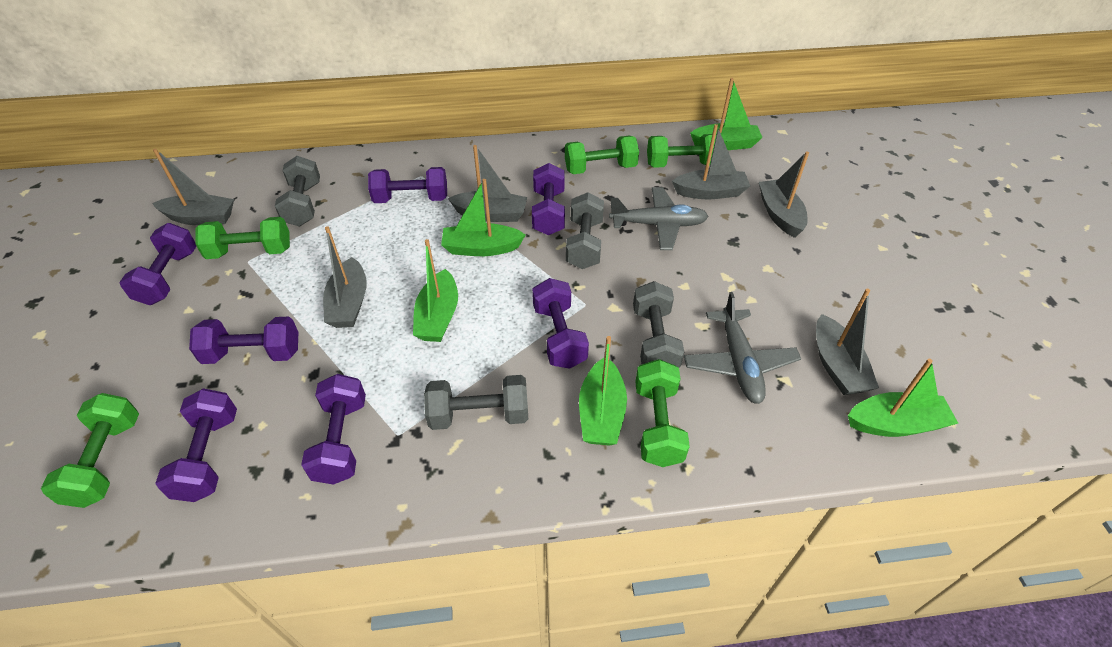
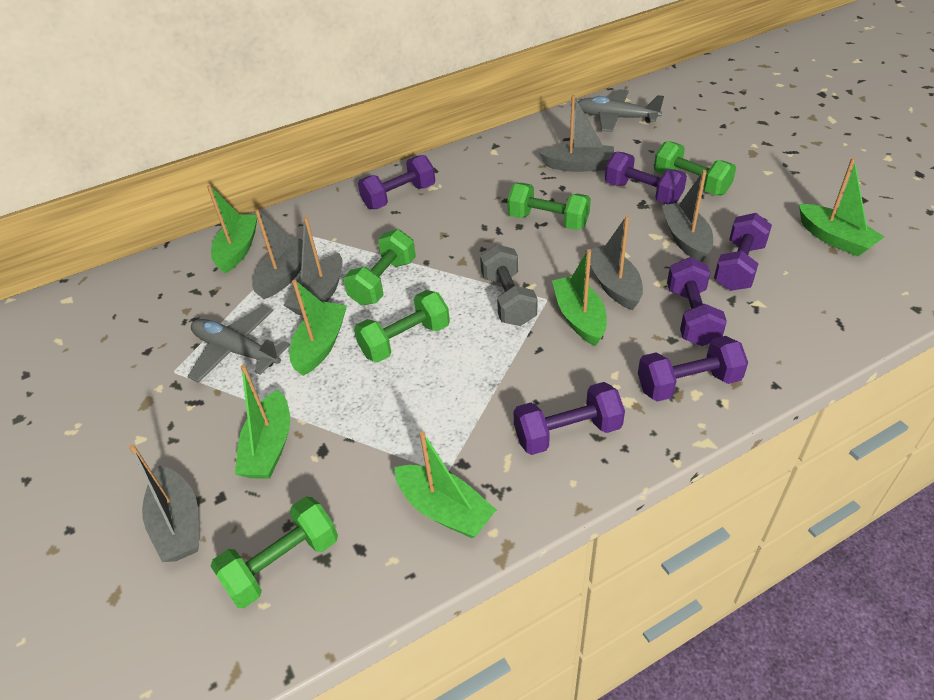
green boat: [413,239,458,342] [441,179,526,256] [579,336,627,445] [690,78,763,150] [848,359,958,437] = 5 -> [207,185,257,273] [235,365,290,479] [290,280,347,376] [394,431,497,538] [552,249,607,346] [799,158,884,257] = 6
grey dumbbell: [275,156,320,226] [424,375,528,430] [566,192,604,269] [633,281,684,368] = 4 -> [480,244,537,326] = 1
purple dumbbell: [119,223,196,305] [155,388,237,502] [189,317,298,364] [301,374,366,485] [368,167,447,203] [532,163,565,235] [532,278,589,369] = 7 -> [358,155,435,209] [514,382,625,455] [605,152,687,204] [638,336,748,402] [667,257,727,346] [714,213,772,291] = 6

